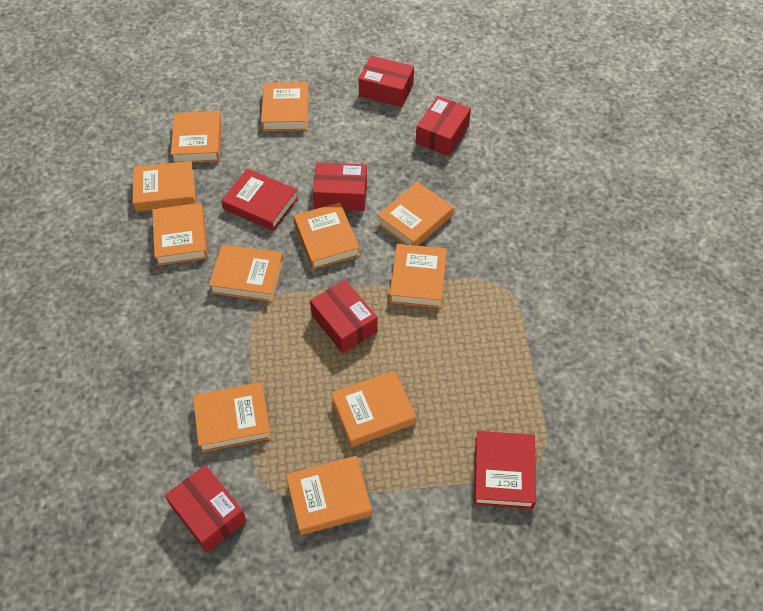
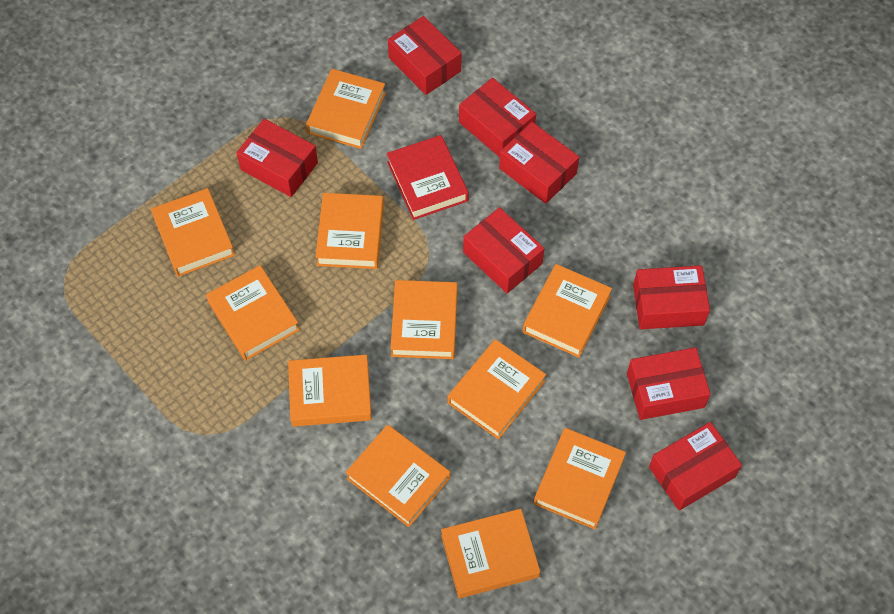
red book: [221,168,298,231] [474,431,536,509] = 2 -> [387,135,469,220] = 1
red box: [165,465,247,553] [310,280,378,353] [313,162,367,211] [358,56,414,107] [416,96,471,156] = 5 -> [236,119,318,197] [388,16,462,95] [459,78,536,157] [463,207,544,293] [499,122,579,204] [627,347,711,420] [633,265,710,329] [649,422,742,511] = 8

